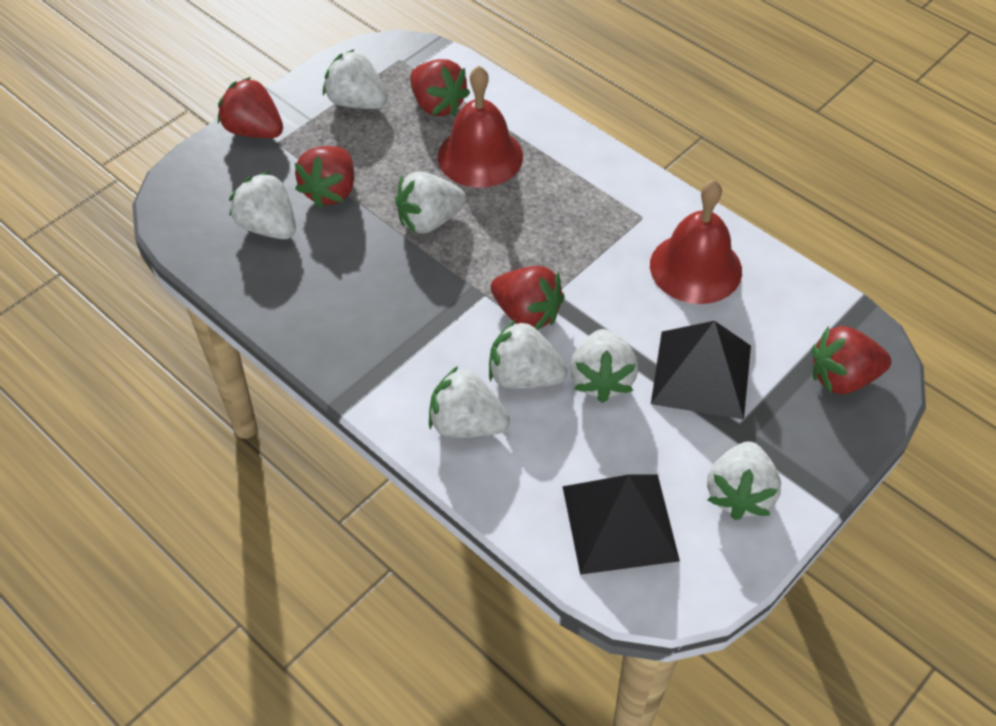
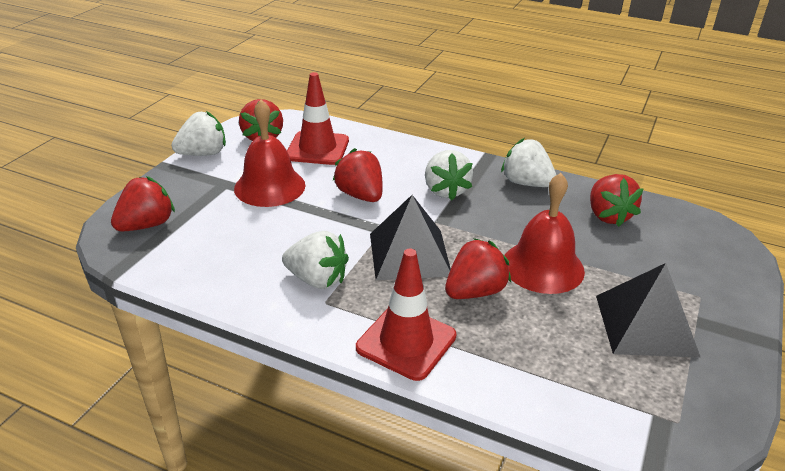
red traffic cone: none = 0 -> [287,72,349,165] [356,249,456,381] = 2
white strawberry: [229,171,296,239] [323,49,388,109] [395,171,466,233] [429,366,510,438] [489,319,568,389] [570,329,638,403] [707,441,781,520] = 7 -> [171,111,226,156] [282,231,349,289] [425,150,473,200] [501,138,556,187] = 4

